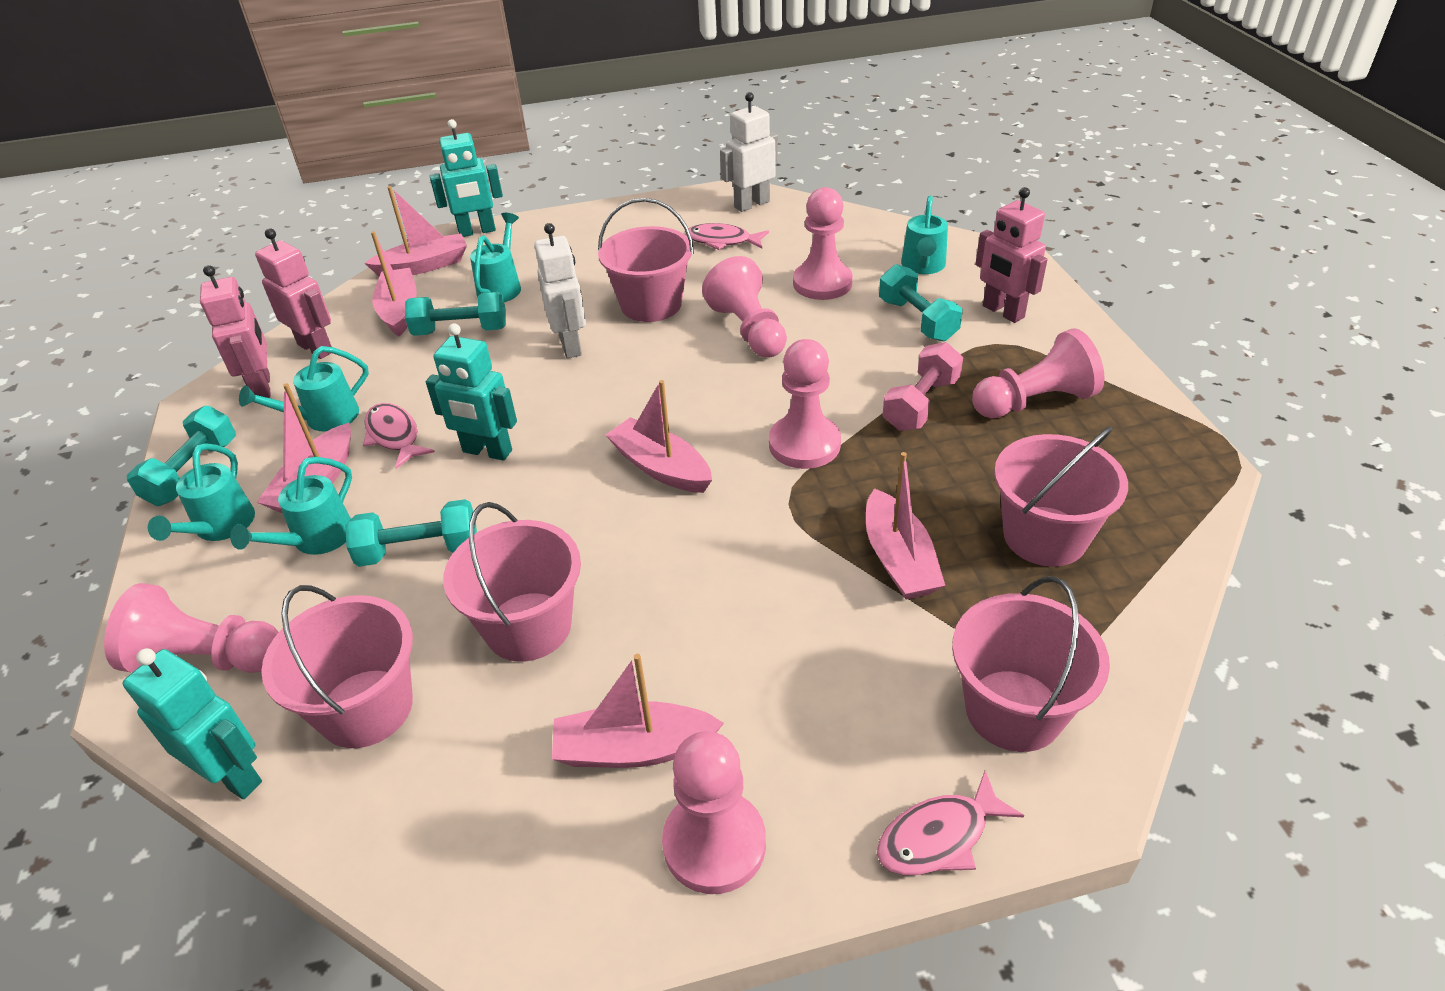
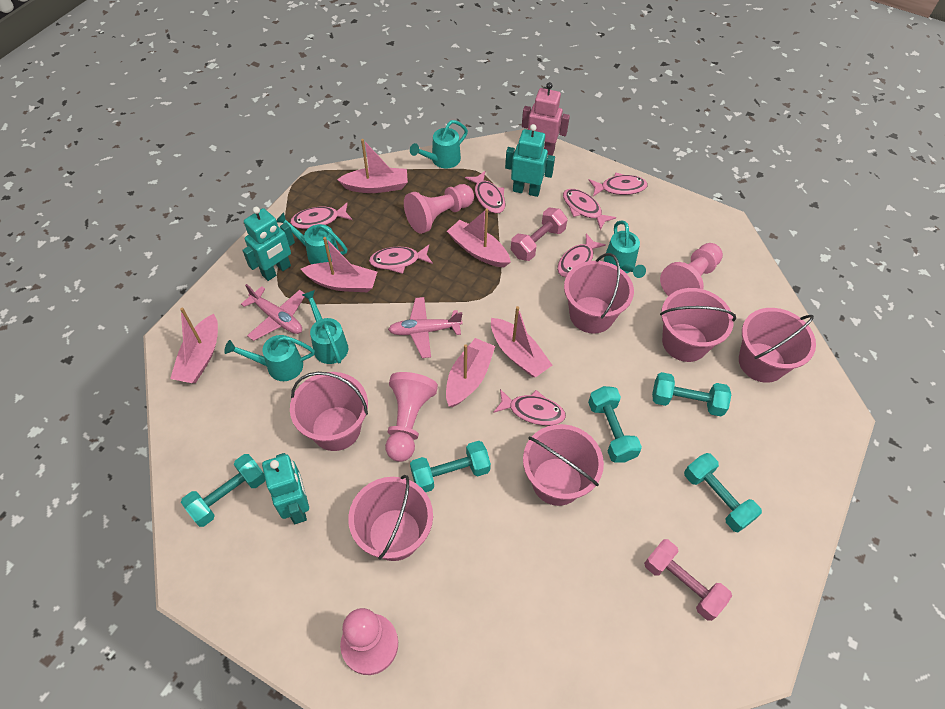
pink bucket: [261,585,413,748] [443,502,581,662] [598,198,694,322] [952,576,1110,752] [994,427,1128,567] = 5 -> [290,372,368,451] [348,475,433,561] [523,424,604,506] [564,253,634,334] [660,288,736,362] [739,308,816,383] = 6
pink dumbbell: [883,342,963,431] = 1 -> [511,207,568,261] [644,539,732,621] = 2
pink fish: [363,403,435,469] [686,223,769,250] [877,771,1024,875] = 3 -> [290,202,352,229] [369,245,433,274] [465,171,506,213] [493,389,566,425] [557,233,606,277] [563,189,616,230] [589,172,648,196] = 7
pink pawn: [104,583,279,673] [662,732,766,894] [702,256,787,358] [769,339,841,469] [793,187,853,300] [972,328,1105,418] = 6 -> [340,608,398,675] [385,372,438,462] [404,184,474,234] [660,243,723,296] = 4
pink plane: none = 0 -> [241,284,305,341] [388,297,462,358] = 2
pink robot: [200,265,271,398] [255,229,332,359] [975,187,1047,323] = 3 -> [522,82,570,155] = 1
turquoise dumbbell: [127,406,236,506] [345,499,477,567] [405,292,506,336] [879,264,962,342] = 4 -> [181,454,265,527] [410,441,491,492] [588,386,642,462] [652,372,731,416] [684,453,762,532] = 5
white robot: [534,223,586,358] [720,92,778,212] = 2 -> none = 0

